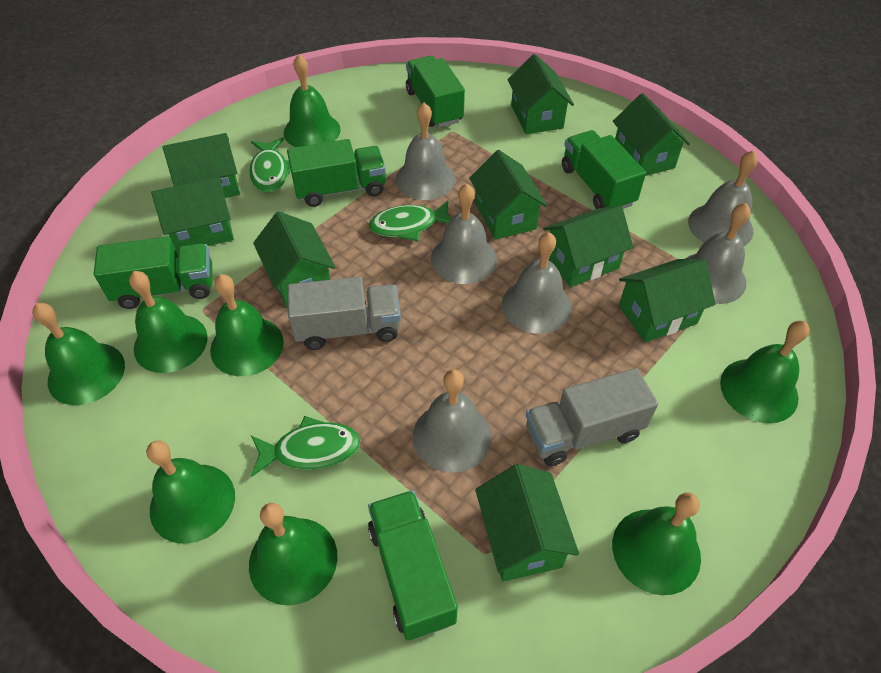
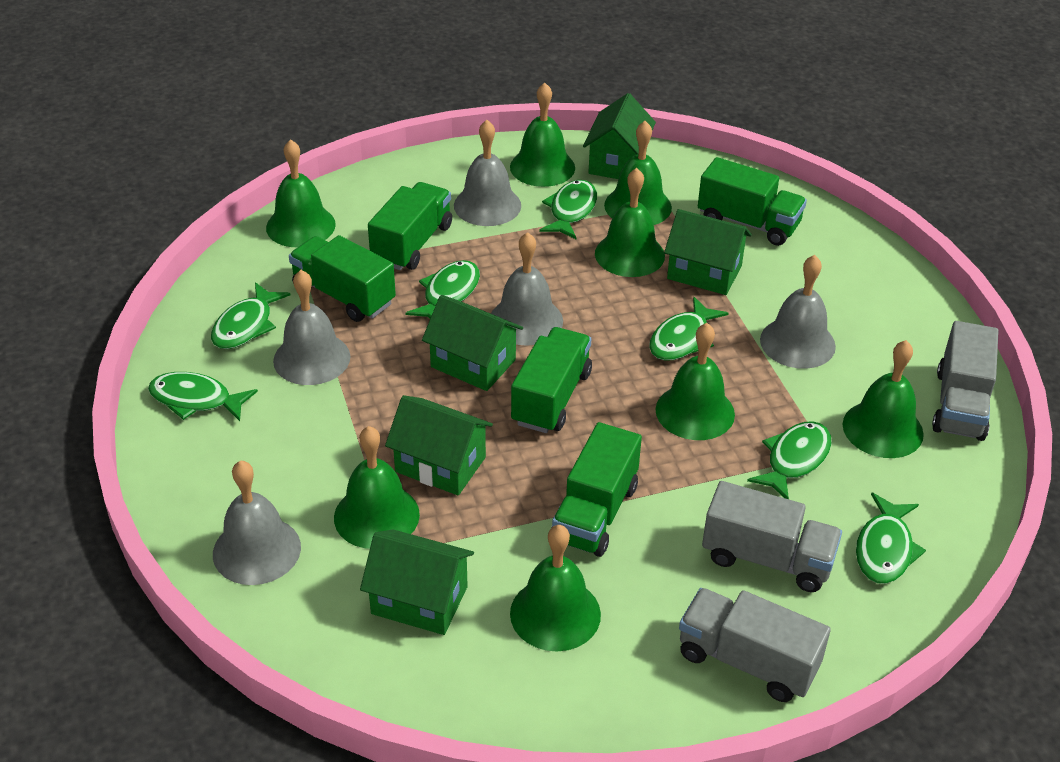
green fish: [249,137,291,193] [251,416,361,477] [369,200,452,241] = 3 -> [148,372,258,421] [211,282,291,349] [406,260,480,318] [539,180,597,239] [649,297,729,361] [747,421,832,499] [856,492,926,584] = 7
green house: [151,177,234,252] [162,133,240,198] [253,211,336,307] [469,150,548,240] [475,464,579,581] [507,54,574,134] [543,205,633,287] [613,93,690,176] [619,259,716,343] = 9 -> [360,529,474,635] [385,395,493,495] [422,295,523,391] [583,93,656,179] [664,209,752,295] = 5
grey bell: [396,103,456,200] [413,369,492,473] [431,184,497,284] [502,232,571,334] [685,203,751,304] [688,150,758,246] = 6 -> [213,460,301,585] [273,270,350,385] [454,120,521,226] [491,232,563,345] [760,255,836,369] = 5
grey truck: [287,277,401,350] [526,368,658,466] = 2 -> [679,588,831,702] [702,481,842,592] [932,321,998,441] = 3

